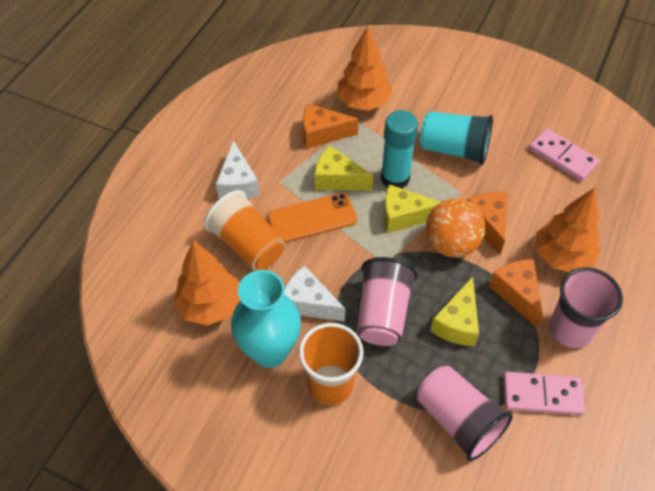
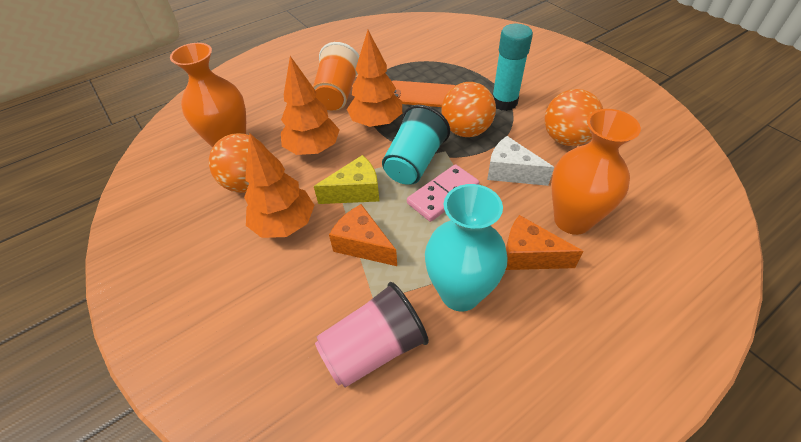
orange ball: [426,198,485,257] = 1 -> [209,133,267,193] [442,82,496,137] [545,89,603,146] = 3
orange cheese: [303,104,359,149] [467,192,508,255] [489,259,543,328] = 3 -> [329,204,397,266] [506,215,583,270] = 2
orange cup: [204,190,284,271] [299,323,364,405] = 2 -> [313,42,359,111] = 1
orange vase: none = 0 -> [170,43,246,148] [551,109,641,235] = 2
pink cup: [357,257,417,346] [417,366,513,461] [549,267,623,349] = 3 -> [315,282,429,388] = 1
pink domino: [503,372,585,415] [529,128,600,181] = 2 -> [407,164,479,222] = 1
white cheese: [216,140,259,199] [284,265,345,322] = 2 -> [487,136,554,186] = 1
yellow cheese: [315,145,373,190] [384,184,440,233] [430,277,479,346] = 3 -> [314,155,379,204] = 1

